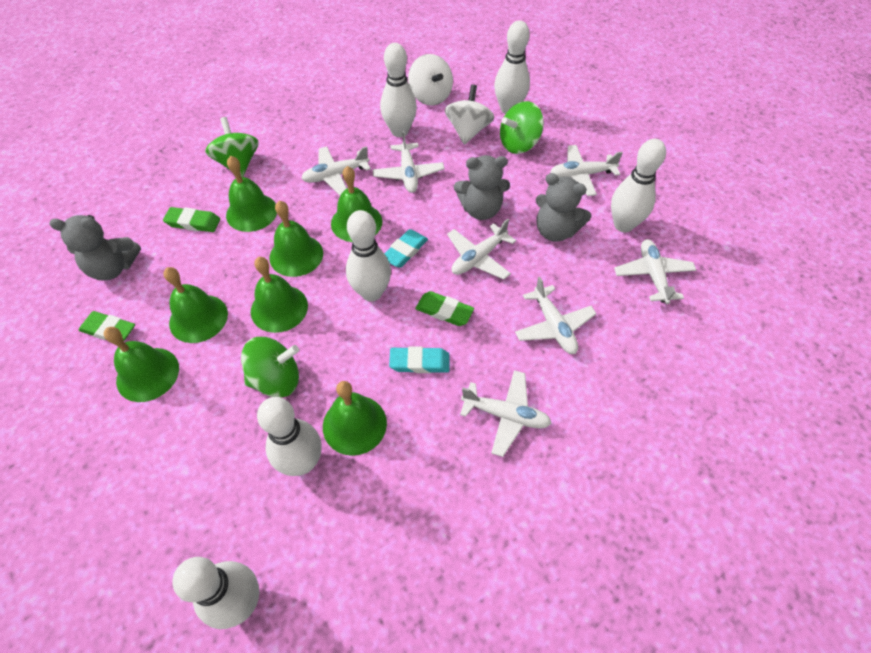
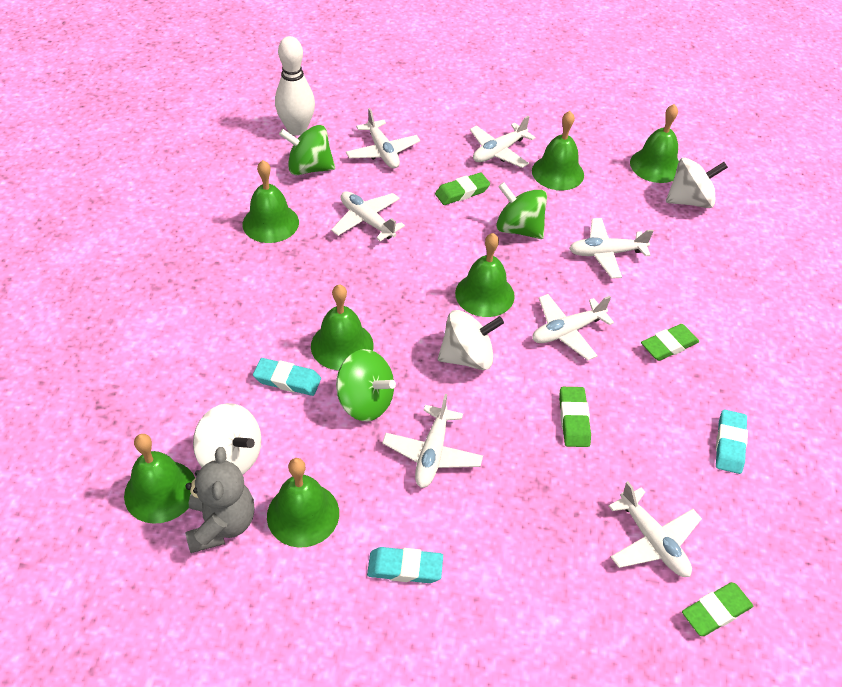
green eraser: [79,311,135,341] [163,207,220,232] [415,291,474,326] = 3 -> [435,172,490,205] [559,387,591,447] [641,324,699,361] [682,582,753,636] = 4
grey teddy bear: [49,215,141,280] [454,155,510,220] [536,173,591,242] = 3 -> [185,447,254,553] = 1
turquoise eraser: [384,229,428,268] [389,346,449,373] = 2 -> [253,358,321,396] [367,547,443,583] [716,409,748,474] = 3
white bowling pin: [172,557,259,629] [257,397,321,476] [346,210,391,302] [380,43,417,137] [494,20,530,114] [611,139,666,232] = 6 -> [275,36,315,136] = 1
white spinning top: [408,54,453,106] [445,85,494,145] = 2 -> [193,403,261,475] [438,310,504,370] [666,158,728,208] = 3

